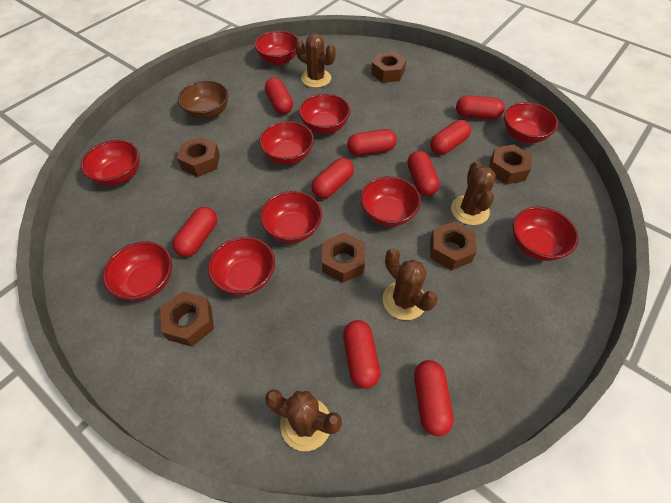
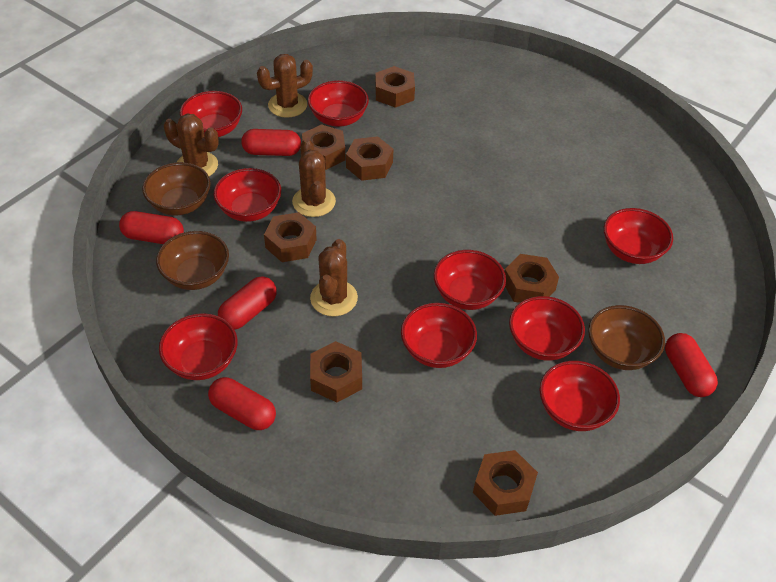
brown bowl: [178,81,229,119] = 1 -> [142,162,211,215] [156,231,229,290] [588,305,665,370] = 3
brown nut: [160,292,214,347] [177,136,220,177] [322,233,365,283] [371,52,406,83] [430,221,477,270] [489,144,532,185] = 6 -> [264,212,317,262] [302,124,345,170] [310,341,362,402] [346,136,394,181] [375,66,415,108] [473,450,538,516] [504,254,559,303] = 7
red bowl: [81,140,140,186] [103,241,172,301] [208,237,275,296] [254,31,298,65] [259,121,314,165] [260,191,322,243] [299,94,351,134] [360,176,421,227] [504,102,558,143] [513,207,579,261] = 10 -> [159,313,238,380] [180,91,242,137] [214,168,281,222] [308,80,369,127] [401,303,477,368] [434,250,506,310] [509,296,585,361] [539,361,620,431] [604,208,673,264] = 9
red capsule: [172,207,217,257] [265,78,293,114] [311,158,354,199] [343,320,380,389] [347,129,397,156] [407,151,440,196] [414,360,454,436] [430,120,471,155] [456,95,505,119] = 9 -> [119,211,184,244] [208,377,276,430] [218,276,277,330] [241,129,301,156] [665,333,718,397] = 5

